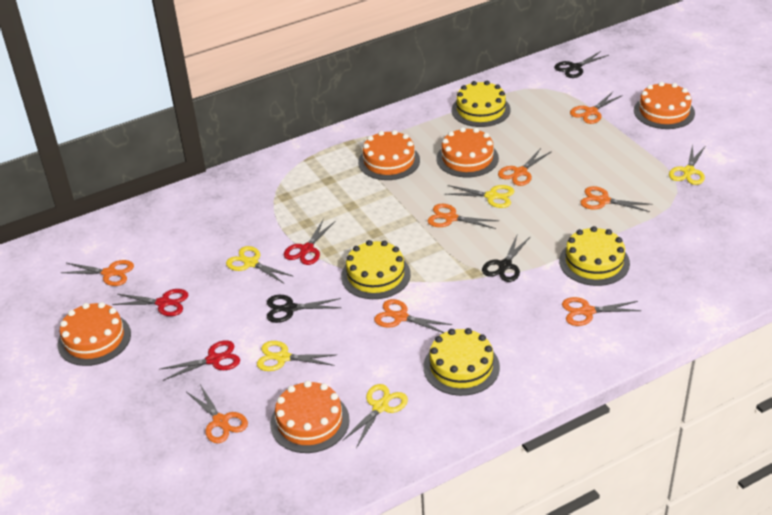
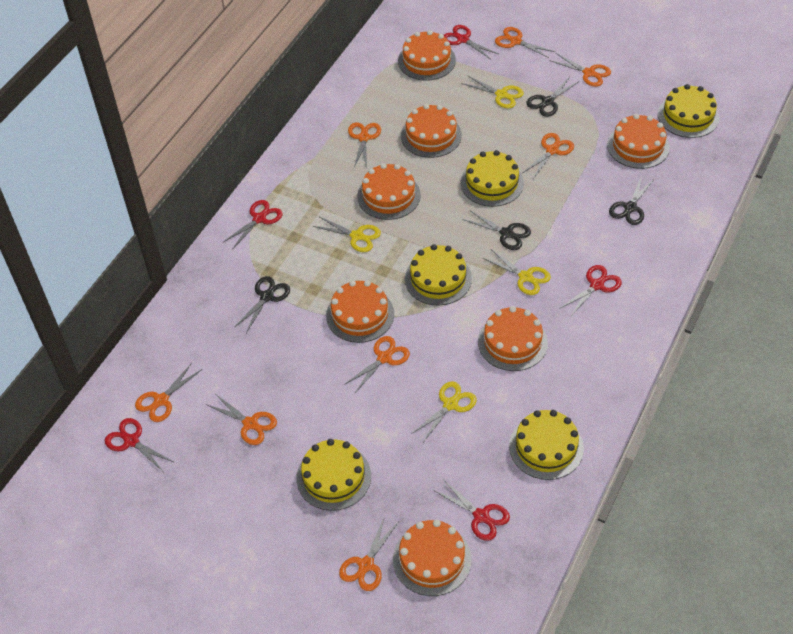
black scissors: [267,295,342,323] [482,233,531,282] [554,51,609,78] = 3 -> [234,276,290,333] [463,211,531,250] [526,77,580,117] [609,176,654,225] = 4
orange cake: [58,302,131,366] [270,381,350,453] [358,130,420,180] [437,127,499,177] [634,82,695,129] = 5 -> [326,280,394,343] [357,163,421,220] [393,520,471,596] [398,30,456,81] [401,104,462,158] [478,306,548,371] [607,114,670,169] = 7
red scissors: [112,289,188,316] [160,340,240,381] [284,218,336,265] = 3 -> [105,418,175,471] [223,200,283,250] [433,479,510,541] [444,25,498,59] [560,265,622,316] = 5
yellow cake: [341,240,411,299] [423,328,500,396] [452,81,511,127] [559,226,630,286] = 4 -> [296,439,371,511] [405,244,472,306] [460,150,524,207] [509,410,584,480] [658,84,720,138] = 5
yellow scissors: [226,246,294,283] [257,341,336,371] [342,384,408,448] [445,185,514,208] [669,144,705,185] = 5 -> [313,217,381,252] [411,381,477,442] [461,75,524,108] [483,249,551,295] = 4

